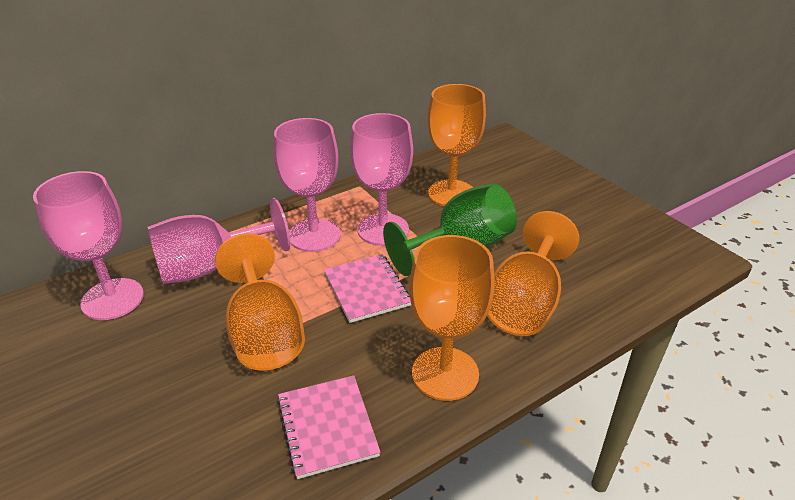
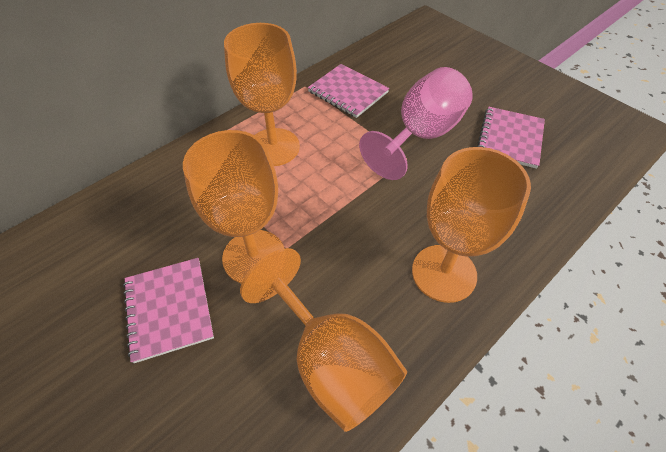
green goblet: [383,184,517,276] = 1 -> none = 0
pink goblet: [33,171,144,320] [147,198,290,284] [274,118,341,252] [350,113,413,246] = 4 -> [359,67,473,180] = 1
pink notebook: [277,375,381,479] [324,254,411,323] = 2 -> [123,258,214,363] [308,64,389,118] [477,107,545,169] = 3

